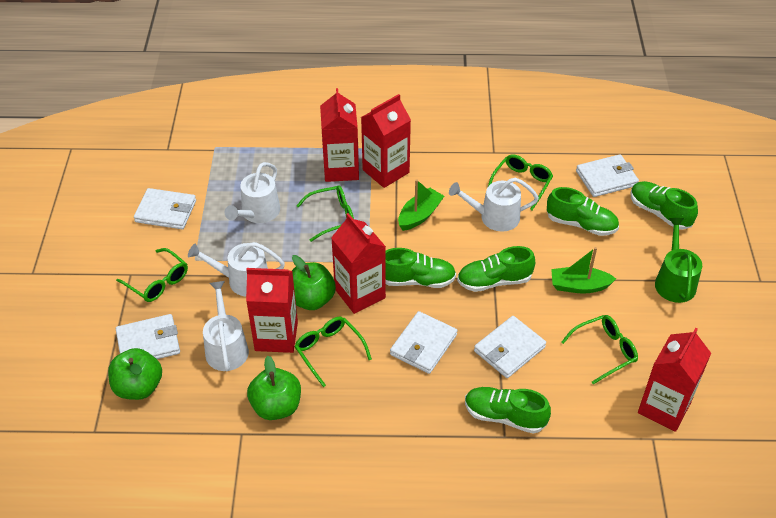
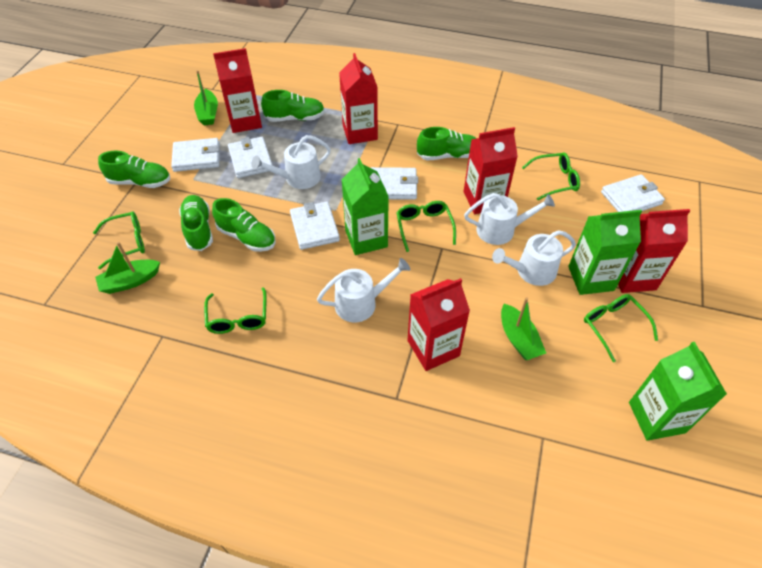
green apple: [108,348,162,400] [247,356,301,420] [292,255,336,310] = 3 -> none = 0
green boat: [398,179,444,231] [551,247,616,294] = 2 -> [95,242,160,294] [194,70,218,125] [501,297,546,360] = 3
green carton: none = 0 -> [341,158,389,255] [568,210,642,295] [629,342,727,441] = 3
green watering can: [655,218,702,303] = 1 -> none = 0

